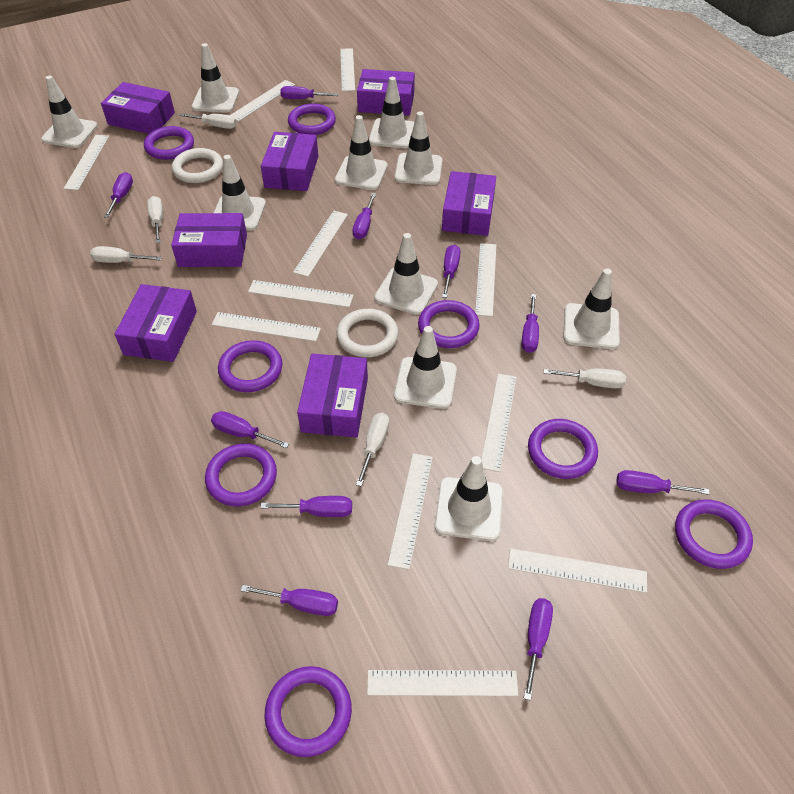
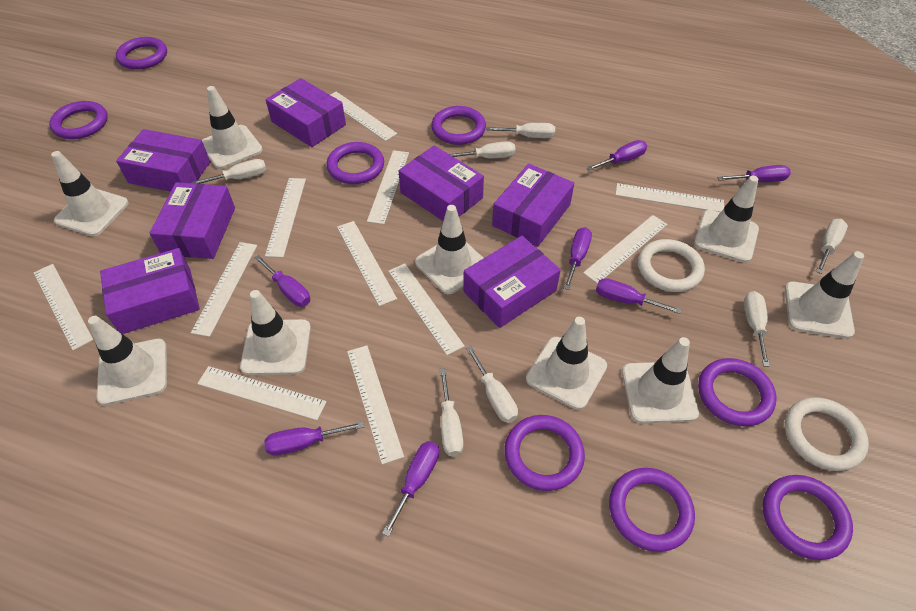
purple screwdriver: [104,172,133,218] [211,411,289,448] [241,585,338,616] [260,496,352,517] [280,86,338,99] [353,193,376,240] [442,245,461,298] [522,294,539,353] [524,598,553,701] [616,470,709,495] = 10 -> [254,255,310,307] [264,421,364,455] [382,441,439,537] [564,227,592,290] [587,140,647,171] [596,278,682,314] [717,165,791,182] = 7
white screwdriver: [90,246,162,263] [147,196,163,243] [179,113,237,129] [356,413,389,487] [543,368,626,388] = 5 -> [192,159,266,184] [440,368,463,456] [449,141,516,158] [466,346,518,423] [486,123,555,138] [744,291,770,367] [816,219,848,274] = 7
white traffic cone: [41,76,98,148] [192,43,239,113] [214,155,266,230] [335,115,388,190] [369,77,414,148] [374,233,438,315] [394,326,457,409] [395,111,442,185] [434,456,503,541] [563,268,620,349] = 10 -> [51,151,129,236] [88,316,167,405] [202,86,263,169] [240,290,311,375] [415,205,483,294] [526,317,607,410] [622,337,699,423] [694,176,759,263] [785,251,864,339] = 9

